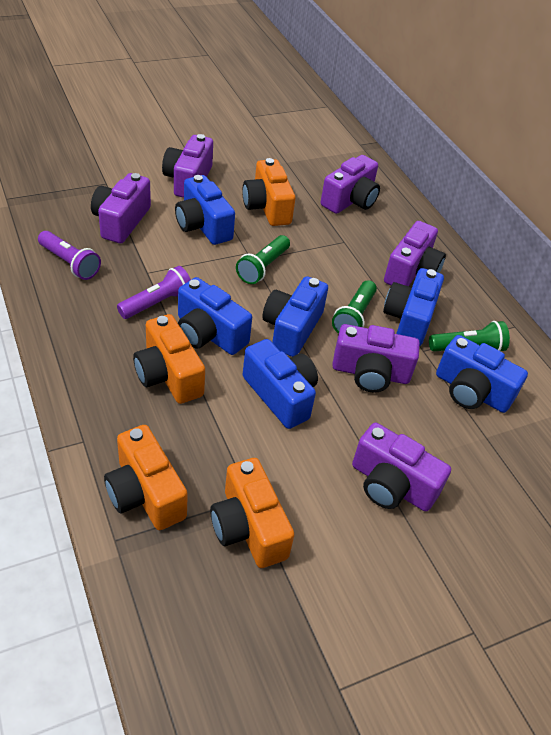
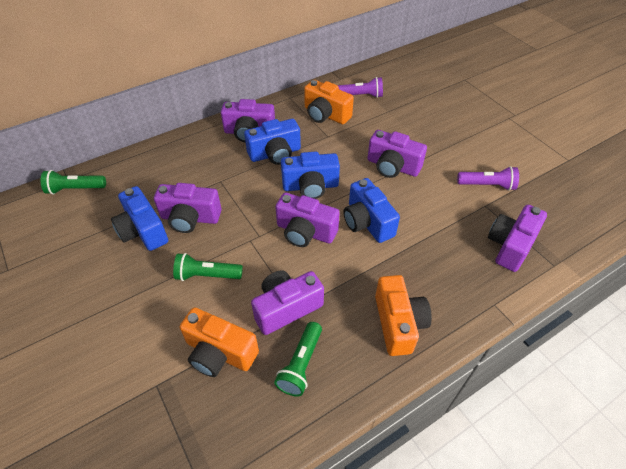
blue camera: [175,175,235,245] [178,277,252,355] [242,339,318,429] [262,276,328,357] [383,268,444,346] [436,335,528,413] = 6 -> [111,186,168,251] [244,119,301,165] [281,152,340,199] [343,178,400,243] = 4
orange camera: [104,425,188,530] [133,314,205,404] [210,458,294,568] [242,158,295,226] = 4 -> [180,307,259,377] [304,80,354,124] [375,275,432,356] = 3

